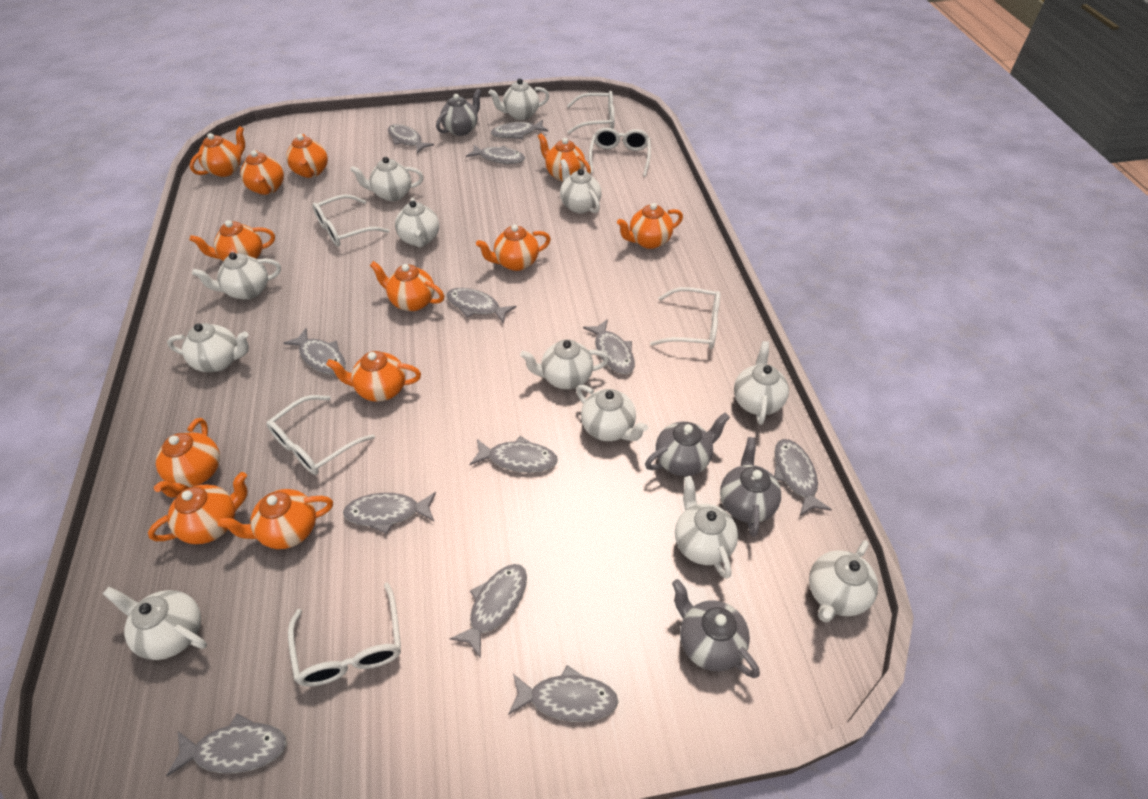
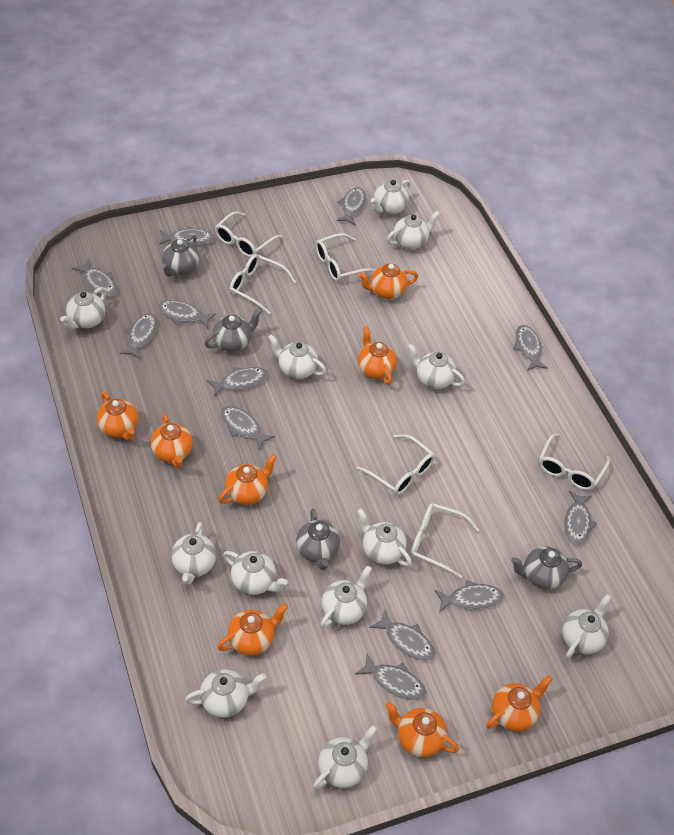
orange teapot: [148,472,248,544] [154,418,220,498] [189,220,275,261] [190,126,245,177] [218,489,333,549] [240,150,284,195] [286,134,328,178] [326,351,421,402] [370,261,444,311] [476,224,551,271] [538,133,591,181] [617,203,683,249] = 12 -> [97,392,138,441] [151,413,193,468] [217,603,288,656] [219,454,277,505] [358,264,418,299] [358,326,397,385] [385,702,459,758] [486,675,553,732] = 8

